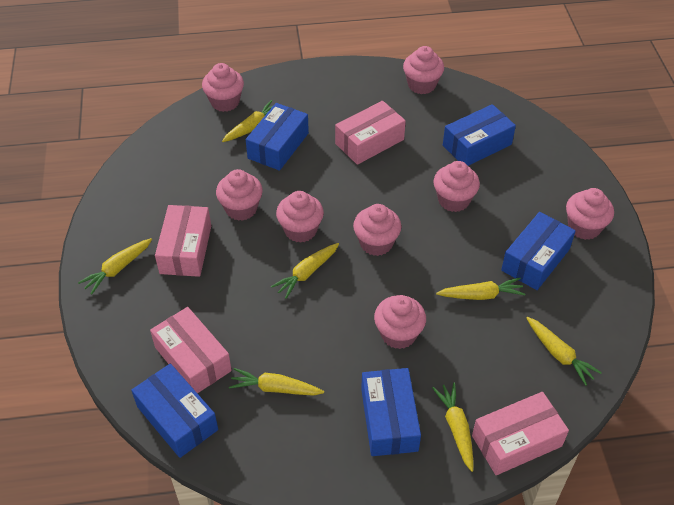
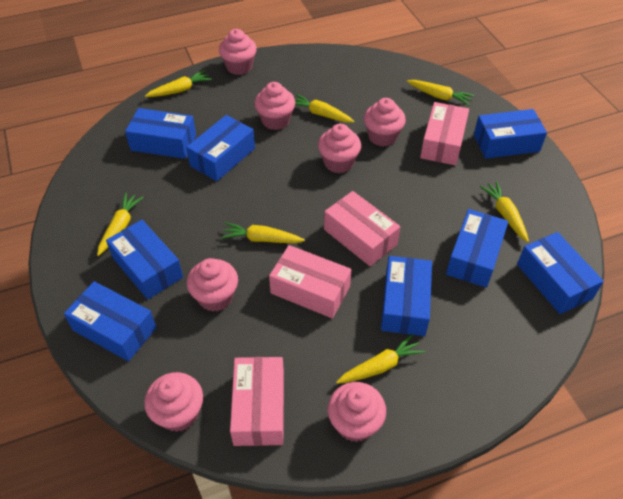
blue box: [131,364,218,458] [246,103,309,171] [361,368,421,456] [443,104,516,166] [501,212,575,290] = 5 -> [64,281,157,361] [106,220,183,300] [125,108,196,159] [186,115,255,181] [381,256,432,336] [446,209,508,288] [474,109,547,159] [517,232,604,314] = 8
pink cupcake: [202,63,244,112] [216,169,263,221] [276,191,324,243] [353,204,401,256] [374,295,426,349] [403,46,444,94] [433,161,480,212] [566,188,614,240] = 8 -> [144,372,203,432] [187,258,238,312] [219,29,257,75] [254,82,295,130] [318,124,361,173] [327,382,386,442] [364,98,406,147] = 7

